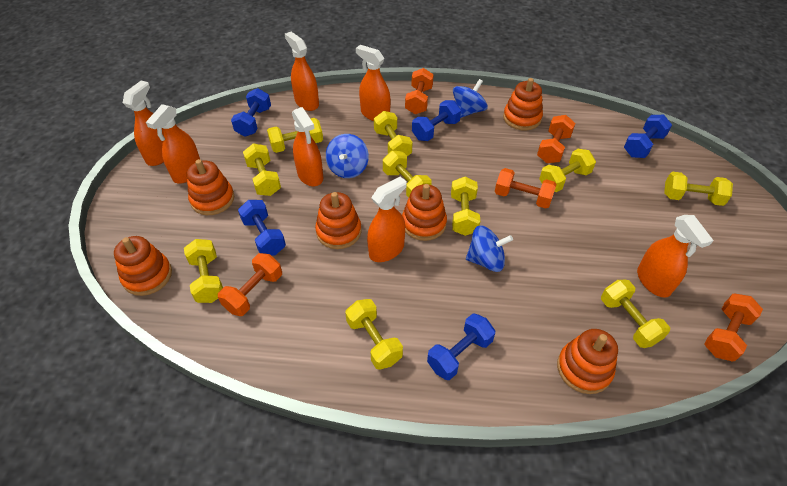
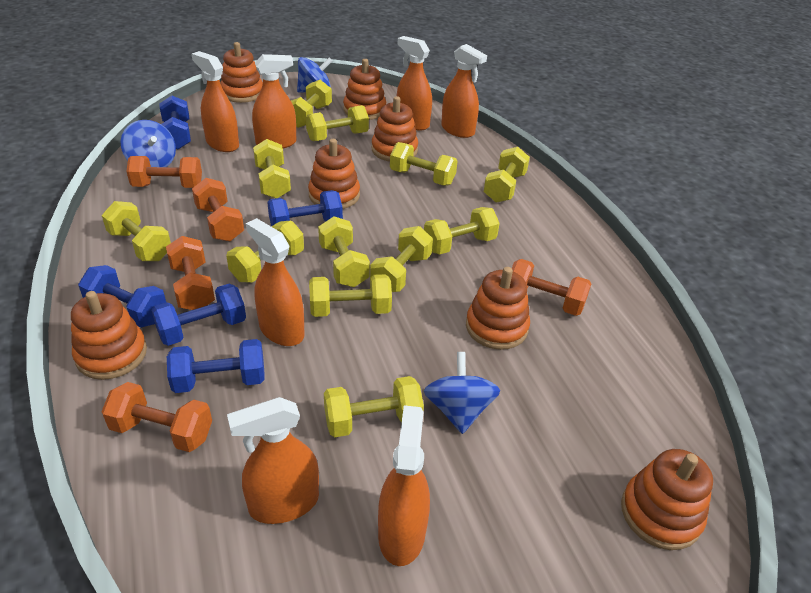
orange stacking toy: [114,236,172,296] [187,159,234,215] [315,192,362,249] [402,184,447,241] [503,78,543,131] [557,329,618,394] = 6 -> [71,291,147,380] [220,42,263,103] [308,139,360,209] [343,59,386,120] [372,96,418,162] [466,267,530,350] [621,449,713,550] = 7
yellow dumbbell: [184,239,223,303] [243,144,281,196] [267,118,323,153] [345,299,403,370] [374,111,412,156] [383,151,432,198] [451,177,480,236] [539,149,596,192] [601,280,670,348] [664,172,733,206] = 10 -> [102,201,171,261] [226,221,304,283] [253,139,291,198] [291,80,332,128] [306,105,369,141] [309,274,392,317] [318,216,370,287] [324,376,424,437] [370,226,433,292] [390,142,458,186] [424,207,500,254] [484,147,530,203] = 12

